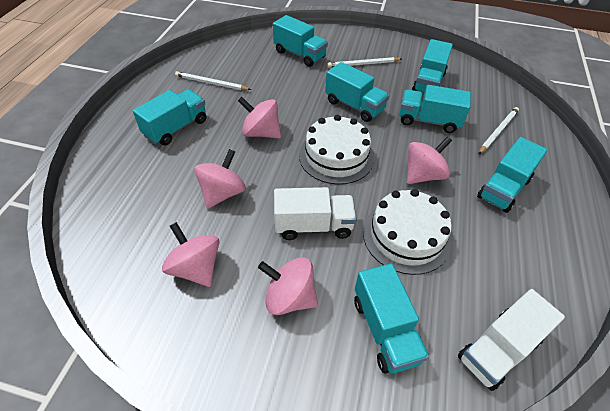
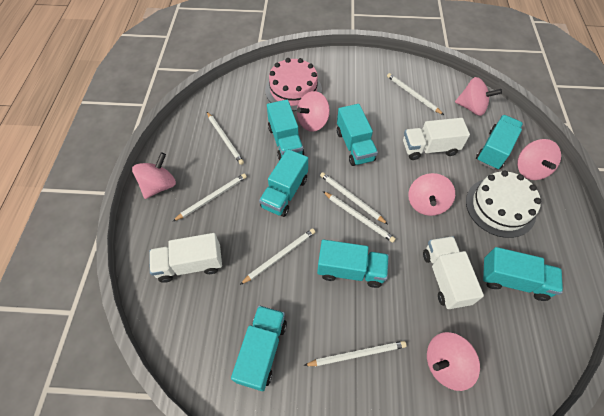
pink cake: none = 0 -> [265,58,322,111] = 1
pink spinning top: [162,222,219,287] [194,149,246,209] [238,97,281,138] [258,257,318,315] [407,136,452,184] = 5 -> [132,152,176,199] [297,91,330,132] [408,173,455,216] [427,332,480,391] [455,77,502,116] [517,139,561,180] = 6
white cake: [299,115,374,184] [363,189,452,275] = 2 -> [466,171,542,238] = 1
white pencil: [175,71,251,90] [327,57,402,68] [479,107,519,154] = 3 -> [172,174,247,222] [207,112,244,165] [240,228,315,285] [304,341,407,366] [320,172,388,224] [323,191,396,243] [387,73,444,115] = 7
white truck: [274,187,357,240] [458,289,565,391] = 2 -> [149,233,222,283] [403,118,470,160] [423,236,484,309] = 3

